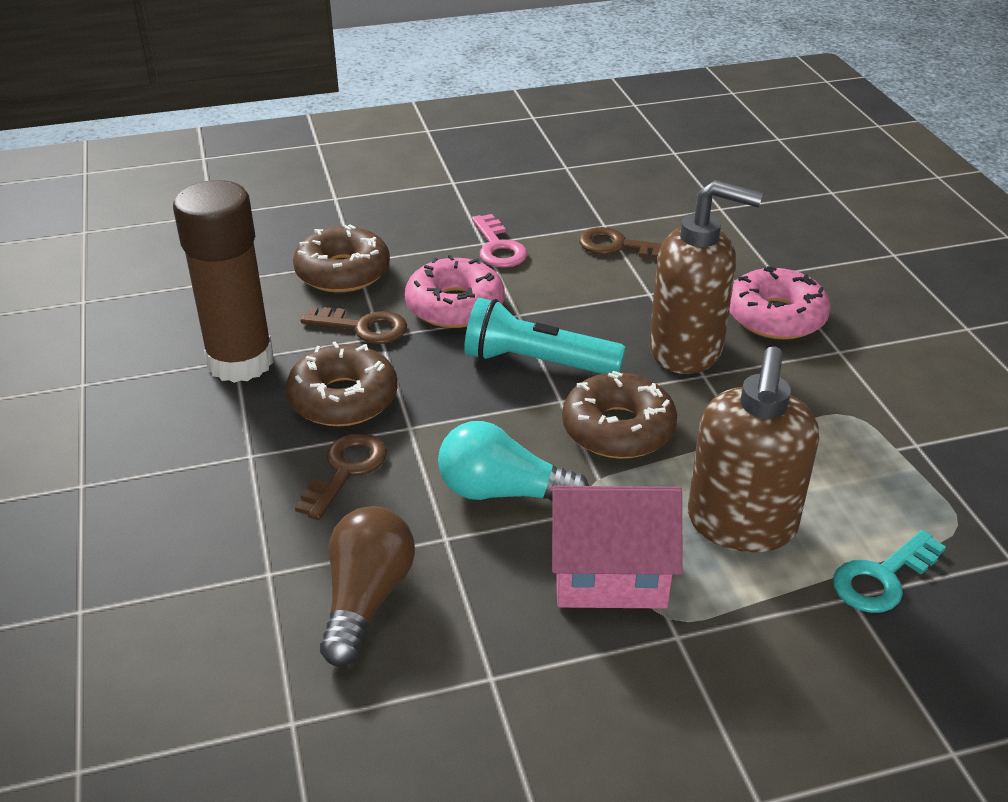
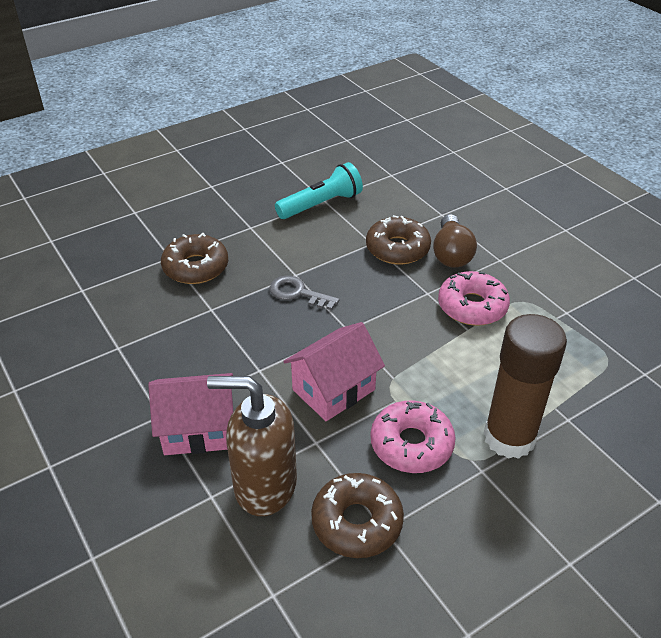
brown key: [295,433,387,520] [301,307,407,344] [579,227,662,259] = 3 -> none = 0
brown soap dispenser: [649,180,763,374] [688,347,819,552] = 2 -> [207,376,297,516] = 1
grey key: none = 0 -> [270,276,340,310] = 1
pink house: [550,486,683,609] = 1 -> [148,373,233,455] [283,322,385,421] = 2
pink key: [472,214,527,268] = 1 -> none = 0
turquoise key: [833,530,946,613] = 1 -> none = 0
turquoise light bulb: [438,421,589,502] = 1 -> none = 0

